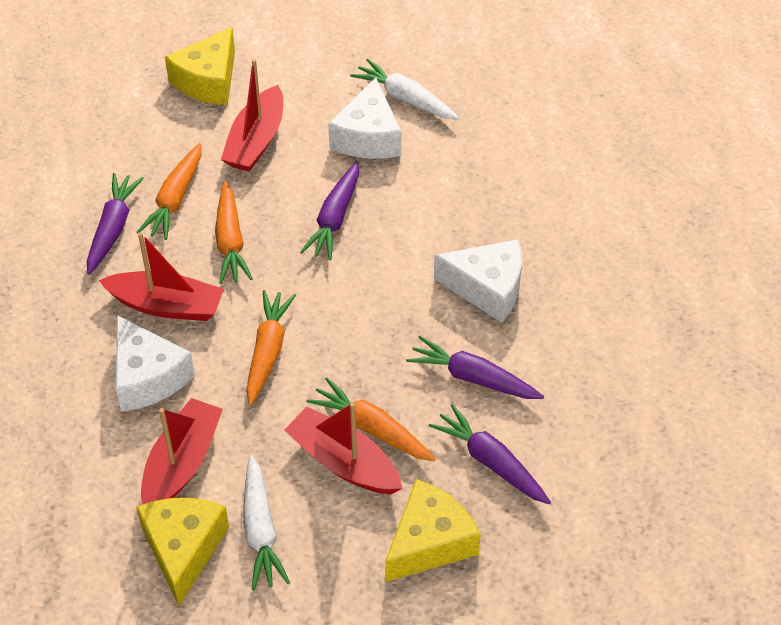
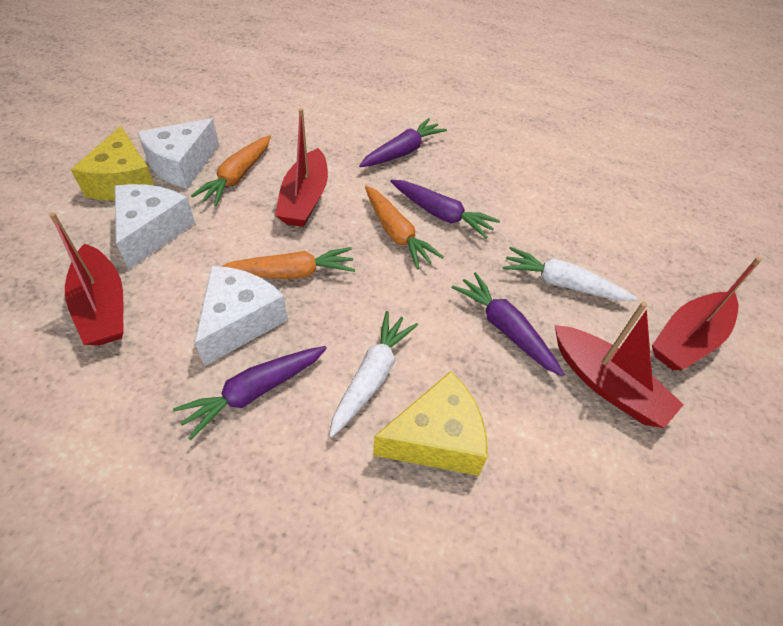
orange carrot: [137,143,202,240] [215,181,253,284] [246,290,296,405] [306,378,436,461] = 4 -> [191,135,271,206] [221,247,355,279] [365,186,444,269] = 3
yellow cheese: [136,498,229,606] [165,27,235,105] [385,479,481,582] = 3 -> [71,126,155,201] [373,371,488,476] = 2

